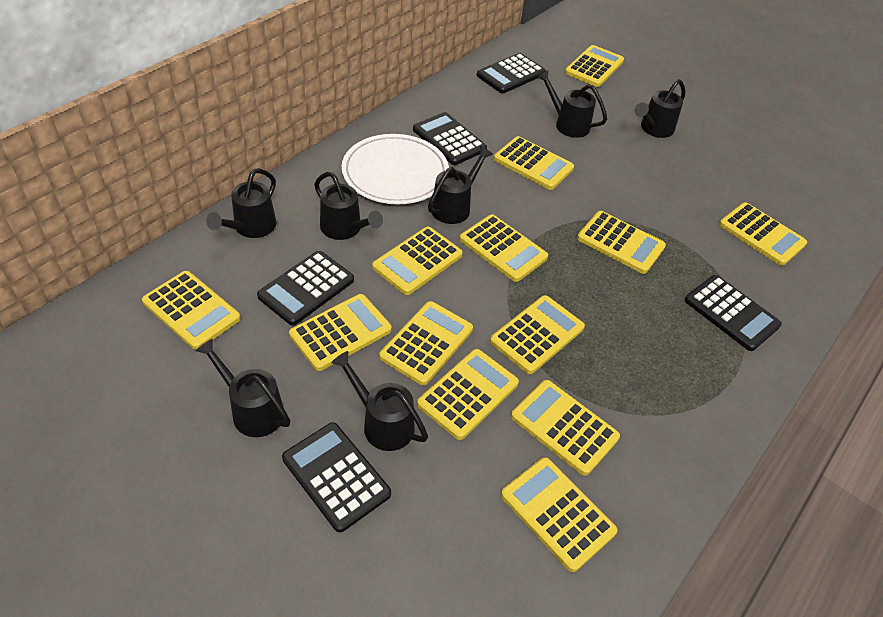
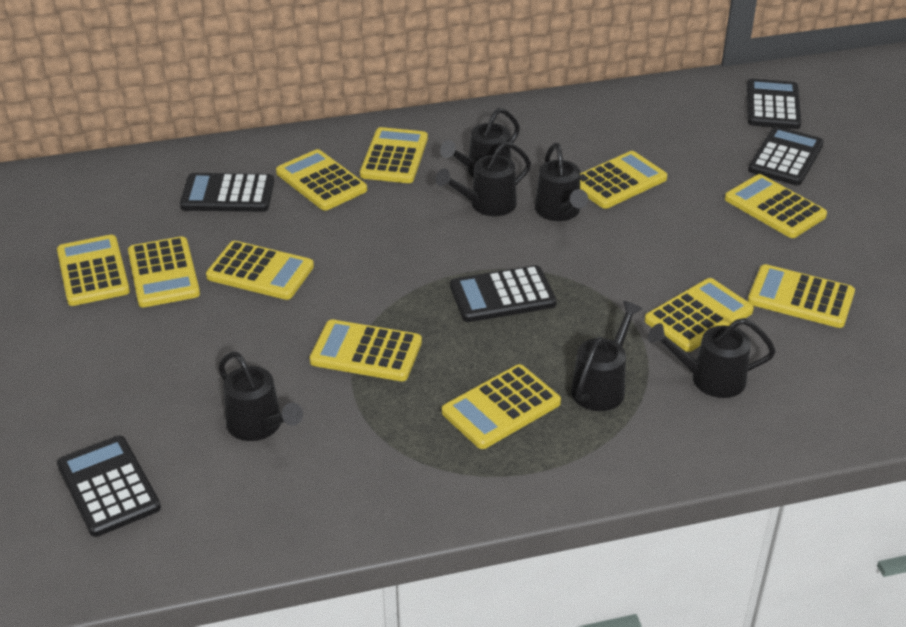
black watering can: [195,339,290,437] [206,168,276,238] [314,172,383,240] [331,351,428,451] [428,146,493,224] [537,70,607,138] [634,79,685,138] = 7 -> [218,352,303,441] [436,141,531,216] [440,108,520,178] [535,143,588,221] [571,301,643,411] [648,318,776,398] = 6
white plate: [342,134,449,205] = 1 -> none = 0
yellow calculator: [142,271,241,350] [289,294,392,371] [372,227,463,295] [379,301,473,385] [417,349,519,440] [460,215,548,282] [490,295,585,374] [494,136,574,190] [501,457,617,572] [511,380,620,476] [565,45,624,87] [577,211,666,274] [719,202,807,266] = 13 -> [57,235,130,306] [128,236,200,307] [206,241,314,300] [276,149,367,211] [310,319,422,381] [360,127,428,183] [442,364,561,449] [580,151,667,209] [645,278,754,352] [725,174,827,238] [748,264,855,328] = 11

